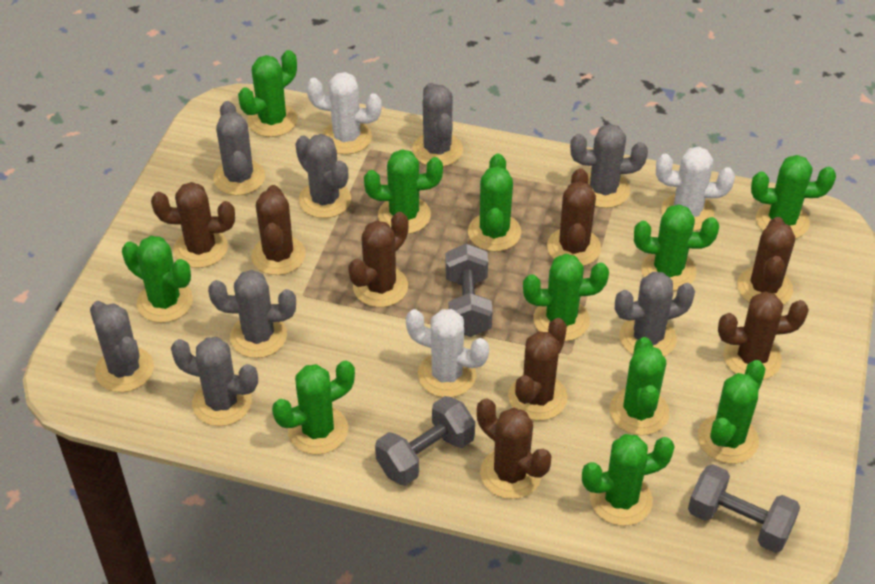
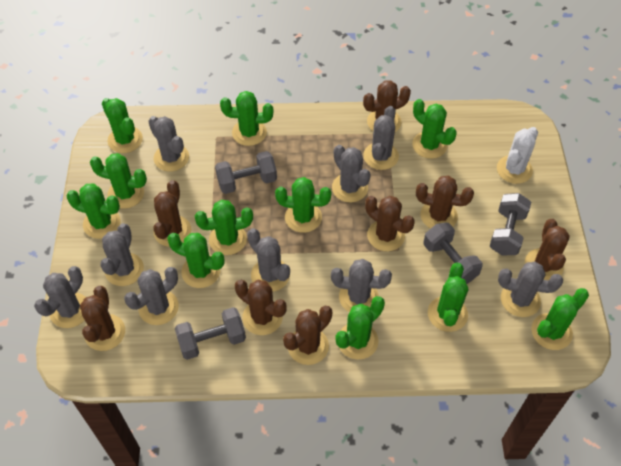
grey cactus: [90,301,154,392] [171,337,258,426] [208,270,296,358] [213,101,265,196] [295,134,351,218] [412,83,463,167] [570,124,648,208] [615,272,695,357] = 8 -> [34,266,86,328] [100,223,144,286] [124,267,179,325] [148,116,189,172] [247,228,290,292] [331,259,392,312] [332,145,371,202] [363,106,399,170] [498,262,563,317] = 9
grey dumbbell: [375,396,475,486] [445,244,493,337] [688,464,800,553] = 3 -> [175,307,246,360] [215,151,277,194] [423,222,483,284] [490,193,531,256] = 4
white cactus: [306,72,382,154] [406,309,489,397] [656,146,735,231] = 3 -> [497,127,538,184] = 1

